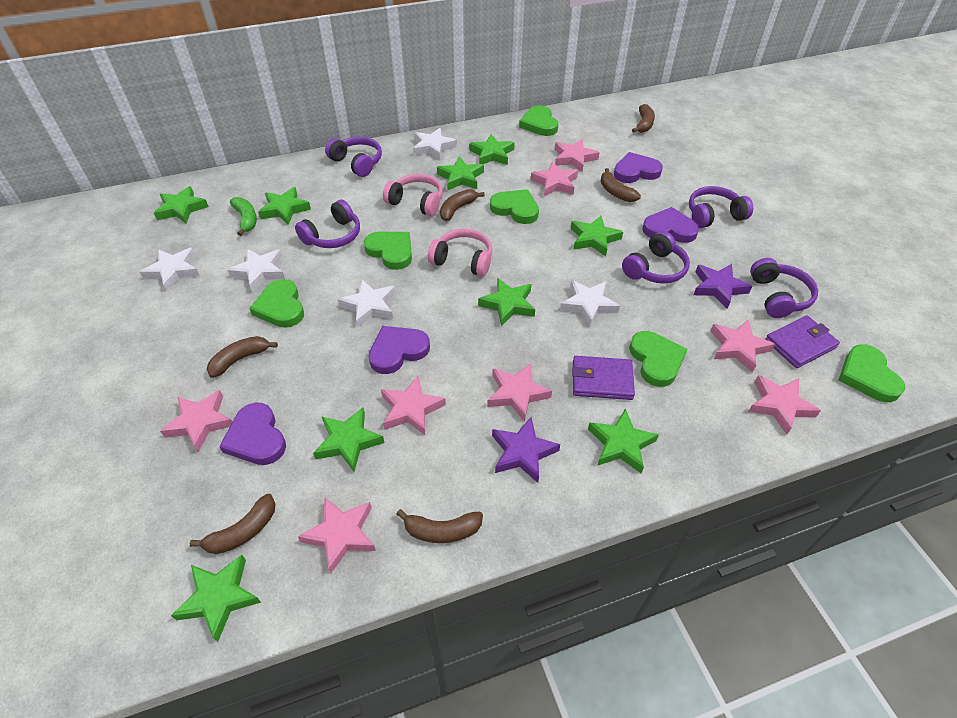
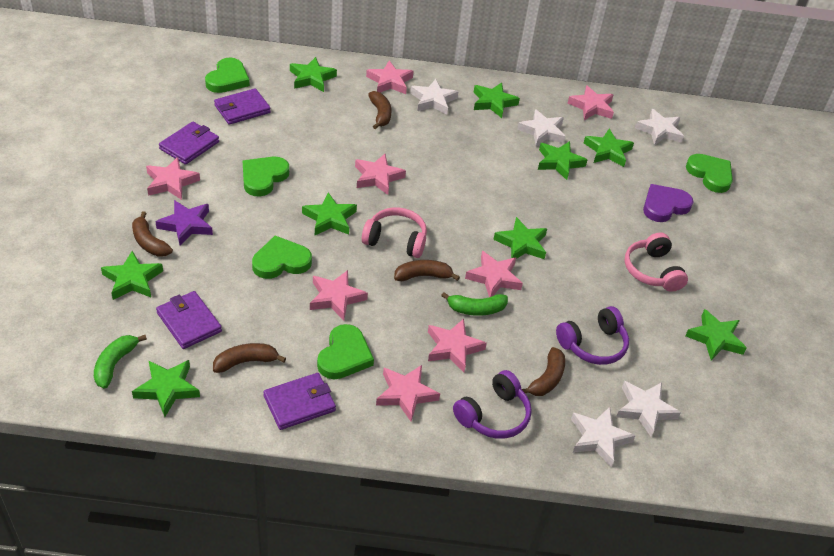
brown banana: [190,494,275,554] [207,336,278,378] [396,509,483,543] [440,189,485,221] [601,168,641,202] [632,104,655,133] = 6 -> [132,211,173,257] [213,343,286,373] [368,91,391,129] [394,260,460,281] [521,347,565,396] = 5
green banana: [230,197,257,236] = 1 -> [94,335,147,388] [441,292,508,316] = 2
green heart: [249,279,304,328] [364,232,412,270] [490,189,539,224] [519,105,558,136] [629,331,688,387] [838,344,905,402] = 6 -> [205,58,250,93] [243,157,289,197] [252,236,312,279] [317,324,374,379] [686,154,733,193] = 5
purple headphones: [295,200,360,248] [325,137,382,177] [622,231,690,284] [689,186,753,228] [750,258,818,318] = 5 -> [453,370,532,439] [556,306,629,365] = 2
purple heart: [219,403,286,465] [368,326,430,374] [614,152,663,183] [642,207,699,243] = 4 -> [643,184,693,222] = 1
purple star: [492,417,560,483] [694,264,752,309] = 2 -> [155,200,213,246] = 1
purple wallet: [572,356,635,400] [765,315,840,368] = 2 -> [156,291,222,349] [159,122,219,165] [214,88,271,125] [263,373,336,430] = 4

